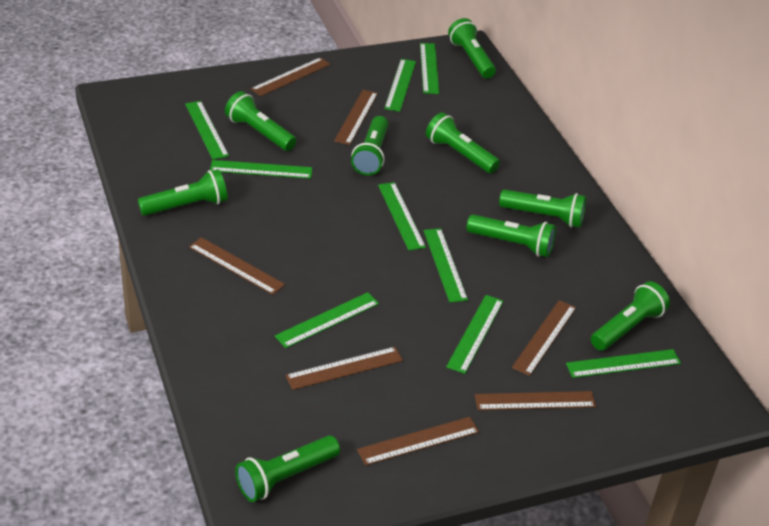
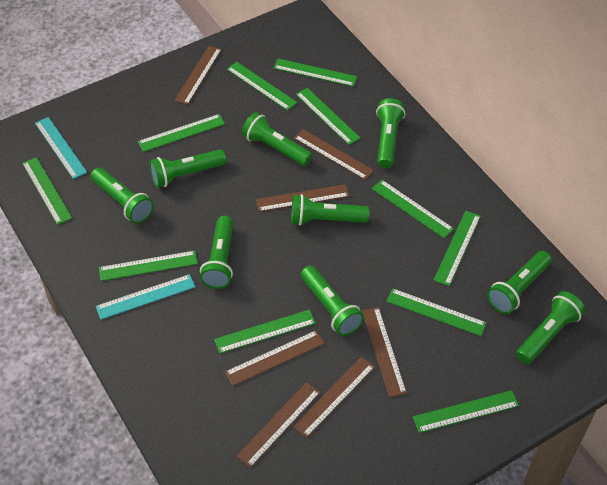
green ruler: [185,101,229,160] [210,160,312,179] [275,292,379,348] [378,182,426,250] [384,59,416,112] [420,43,439,94] [424,228,468,302] [446,295,504,374] [566,349,681,378] = 9 -> [22,157,72,225] [99,251,198,281] [138,114,225,152] [214,309,316,353] [227,62,297,110] [273,58,357,87] [296,88,360,145] [372,180,454,238] [386,289,487,336] [413,390,519,433] [433,211,481,286] = 11
turquoise ruler: none = 0 -> [35,117,87,179] [96,274,195,320] = 2

